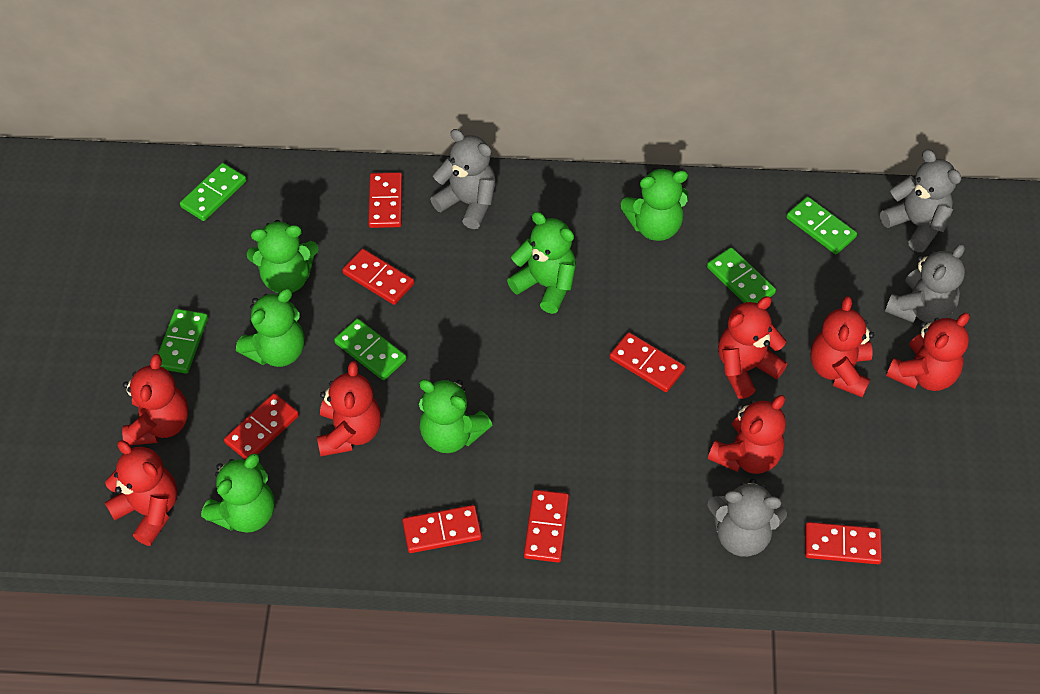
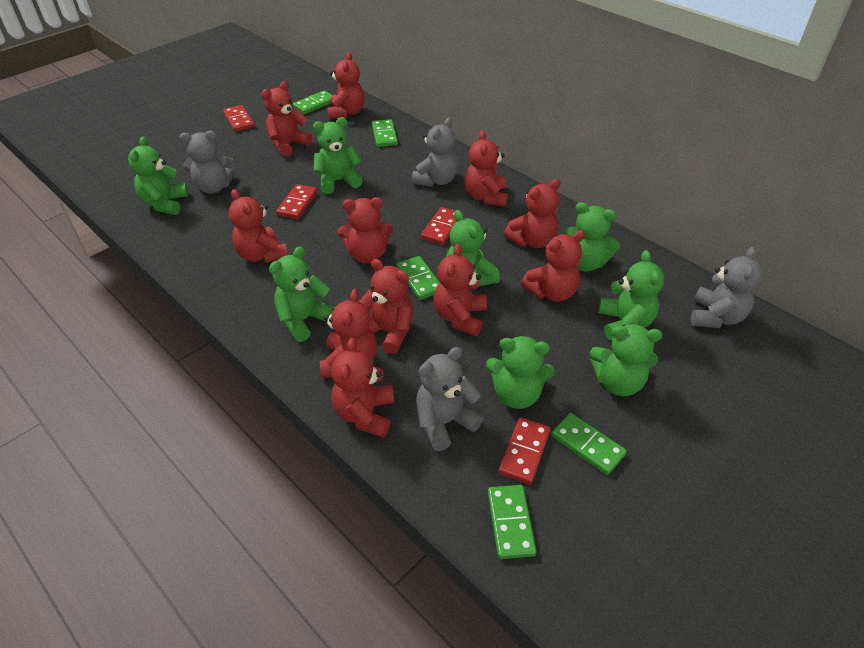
green teddy bear: [201,454,275,533] [236,288,305,367] [247,220,319,293] [419,378,492,453] [507,212,576,314] [621,168,689,241] = 6 -> [128,136,188,215] [269,246,333,342] [313,117,363,194] [446,210,500,286] [486,336,555,409] [564,202,620,272] [589,324,663,396] [598,250,664,341] = 8
red domino: [224,393,299,460] [342,249,414,305] [368,172,402,228] [402,505,482,553] [524,490,569,562] [609,332,685,392] [805,522,882,564] = 7 -> [223,105,254,132] [276,184,317,219] [421,207,463,245] [498,417,551,485] = 4
red teddy bear: [104,440,177,546] [122,354,189,445] [317,361,381,456] [708,395,786,474] [718,296,787,399] [811,296,874,398] [886,313,970,391] = 7 -> [229,189,288,263] [261,81,313,157] [320,289,377,378] [327,52,364,119] [331,338,394,438] [337,197,393,263] [359,259,413,354] [433,243,487,336] [465,130,508,207] [504,179,561,248] [521,230,585,302] = 11

